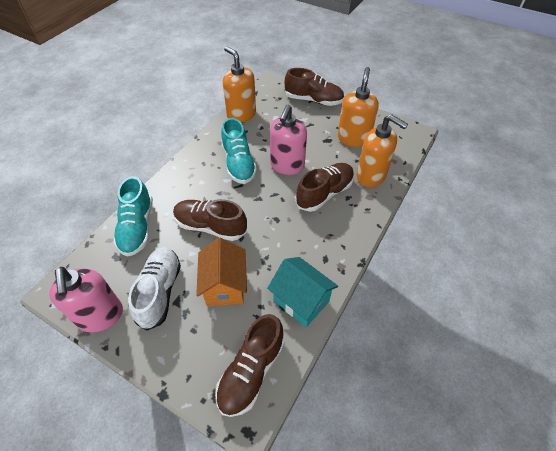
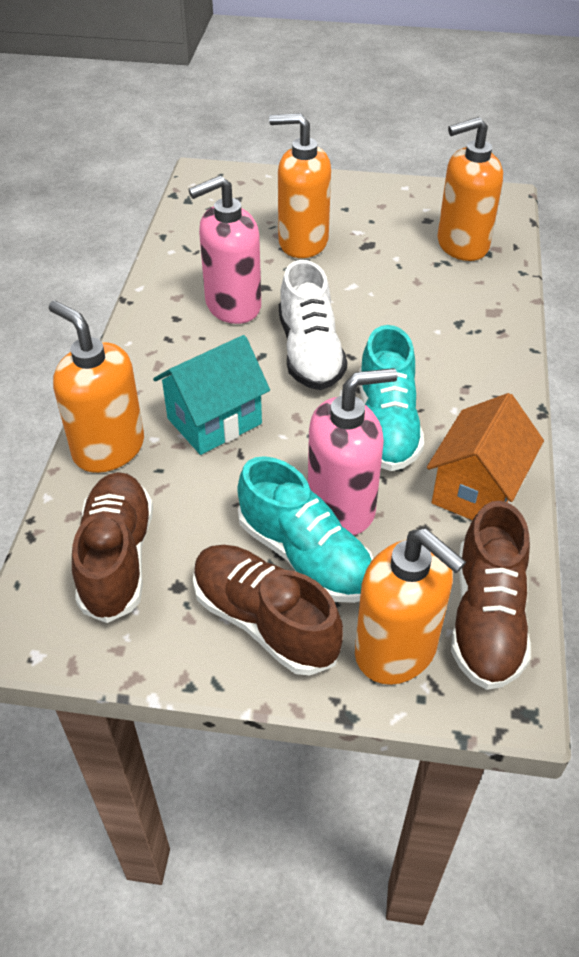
brown shoe: [173,199,247,241] [215,314,285,417] [285,68,344,106] [295,163,354,212] = 4 -> [72,472,153,623] [193,545,343,675] [451,501,531,690] = 3
orange soap dispenser: [223,46,256,123] [338,67,379,147] [356,114,408,187] = 3 -> [49,301,144,473] [269,113,331,258] [355,528,466,685] [437,117,503,261] = 4

